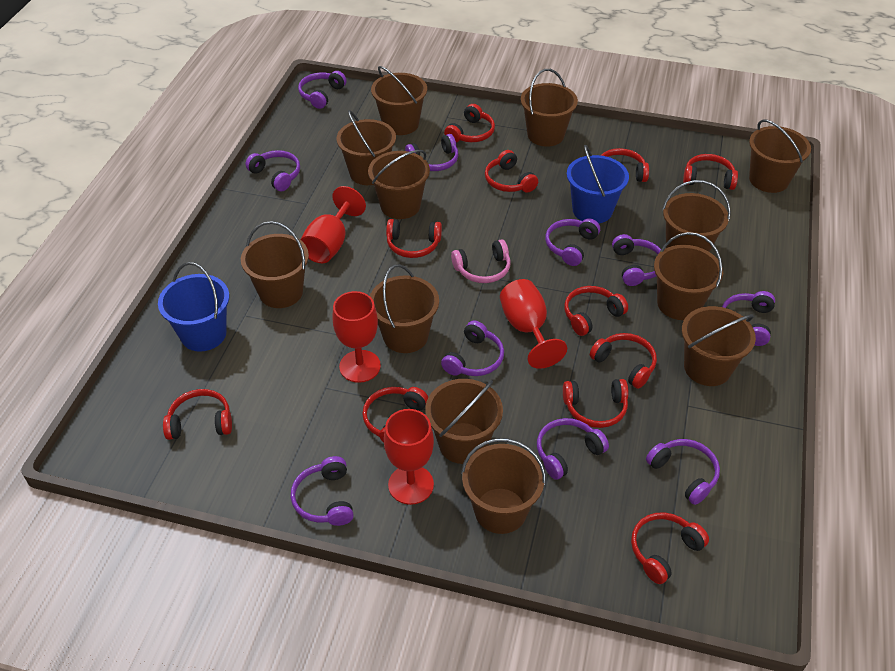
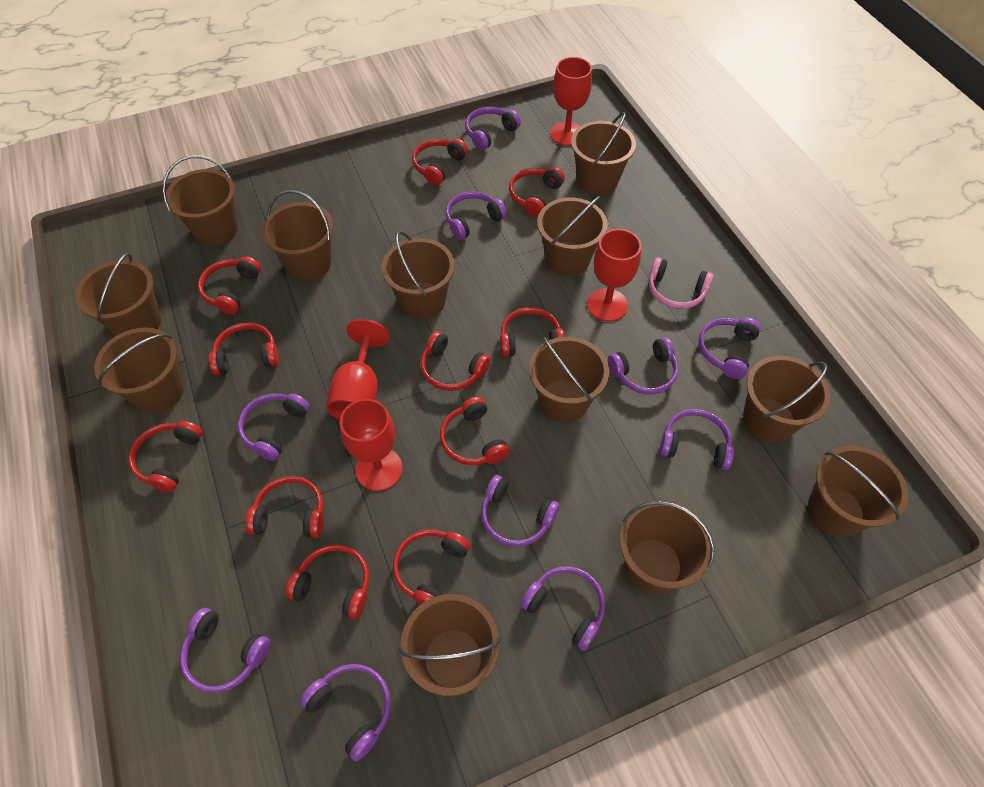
blue bucket: [158,262,229,352] [567,145,629,223] = 2 -> none = 0

